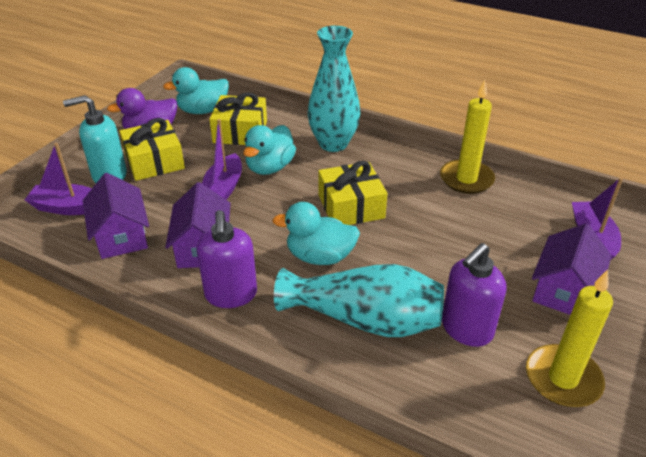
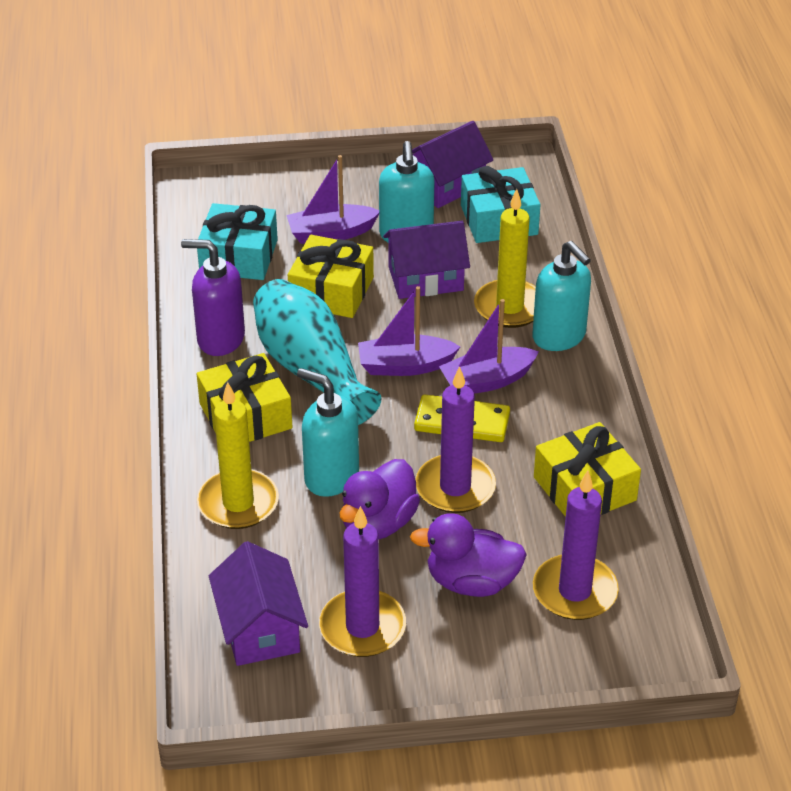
purple candle: none = 0 -> [319,506,406,657] [415,366,496,513] [533,470,619,620] = 3
purple duck: [107,88,177,129] = 1 -> [340,459,420,539] [410,513,527,597] = 2
purple soap dispenser: [196,210,257,308] [442,243,506,347] = 2 -> [181,239,245,356] = 1
turquoise duck: [163,67,229,114] [243,125,296,175] [272,202,360,265] = 3 -> none = 0
turquoise gift: none = 0 -> [197,203,278,280] [461,166,540,243] = 2
turquoise soap dispenser: [63,95,127,183] = 1 -> [297,368,359,497] [379,141,435,242] [532,241,591,351] = 3
turquoise vase: [274,264,444,337] [307,26,360,152] = 2 -> [253,279,381,425] = 1
yellow domino: none = 0 -> [414,395,510,442] = 1

